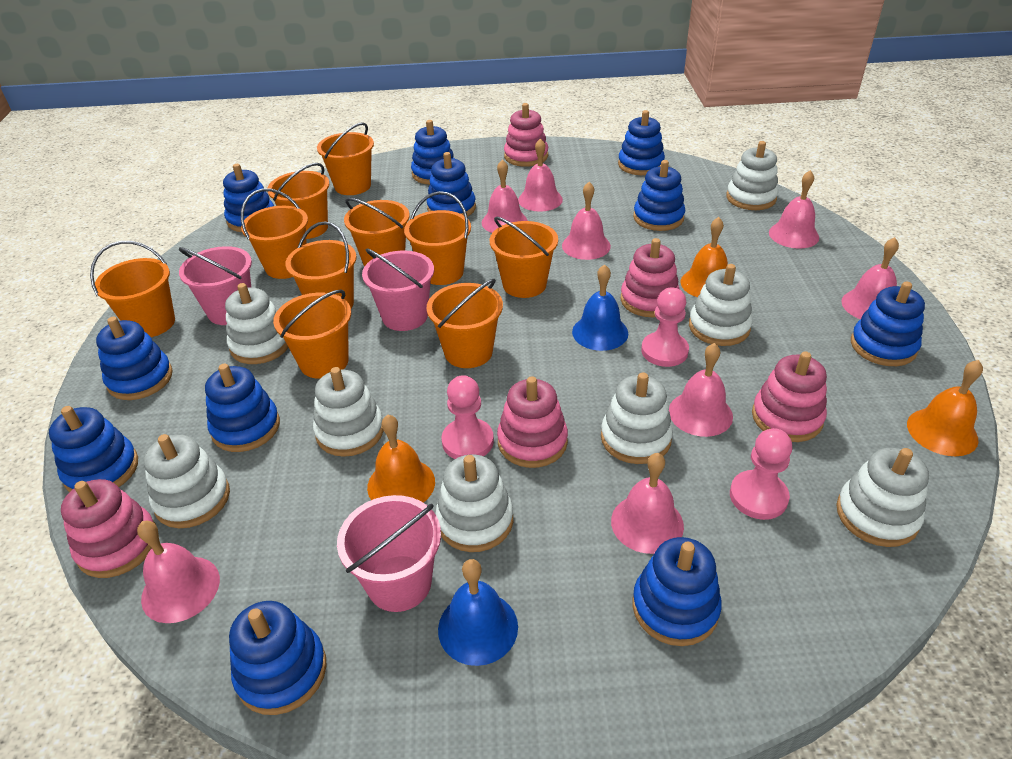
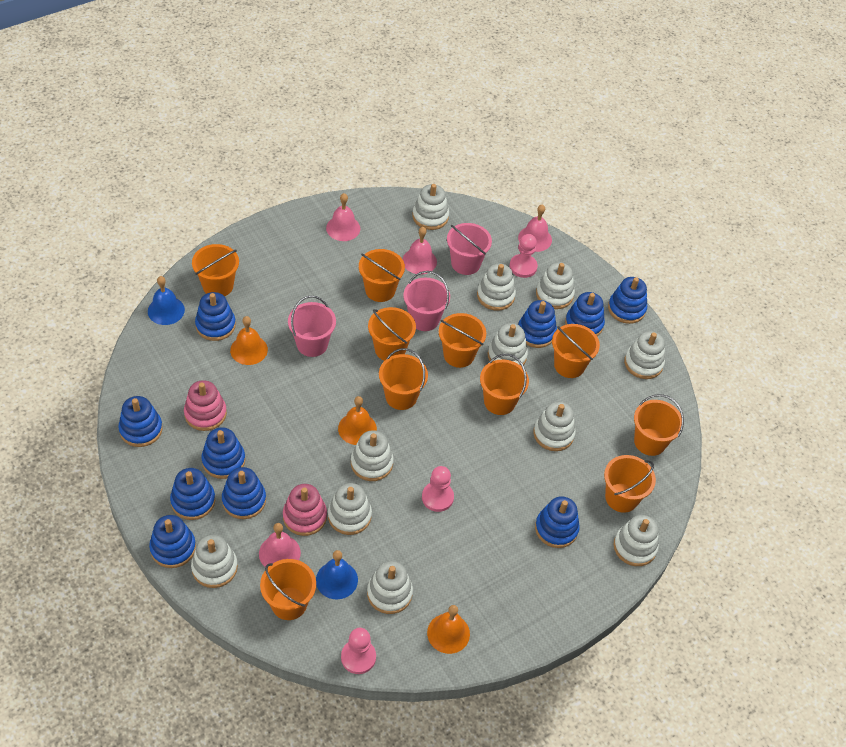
blue stacking toy: [49,406,138,492] [96,317,173,400] [205,363,280,452] [223,164,274,232] [229,601,327,715] [411,120,455,185] [427,152,476,217] [618,110,665,175] [632,537,722,646] [633,160,685,231] [851,282,925,366] = 11 -> [118,396,163,447] [149,515,196,568] [170,468,215,520] [195,292,236,341] [202,427,245,479] [222,467,266,519] [518,300,557,348] [535,496,580,548] [565,292,605,336] [608,277,647,324] = 10
pink bell: [137,521,220,623] [482,160,528,233] [518,139,563,212] [562,182,611,260] [611,453,684,554] [669,343,733,437] [769,170,819,249] [841,237,899,319] = 8 -> [259,523,301,567] [326,193,361,241] [403,227,437,275] [518,204,552,252] = 4
pink stacking toy: [61,479,155,578] [497,376,568,468] [504,103,548,167] [620,238,679,317] [752,351,827,442] = 5 -> [184,380,227,431] [283,484,327,536] = 2
white stacking toy: [144,434,230,528] [225,283,288,364] [313,367,384,457] [435,455,513,552] [601,372,673,464] [689,264,753,346] [726,141,778,210] [836,448,929,547] = 8 -> [191,535,238,588] [328,483,372,535] [351,430,393,481] [367,561,413,614] [412,184,449,230] [477,263,516,311] [488,323,528,366] [533,402,576,451] [536,262,575,309] [613,515,659,566] [624,331,665,379] = 11

